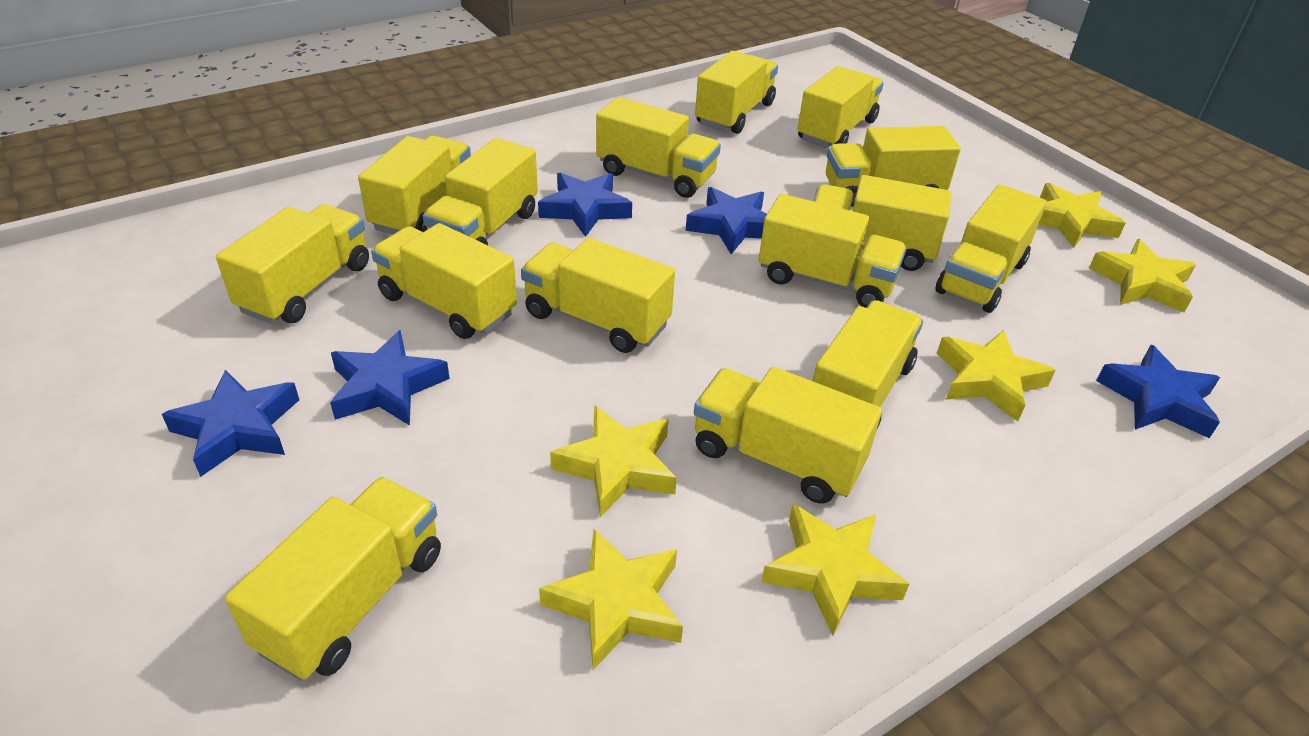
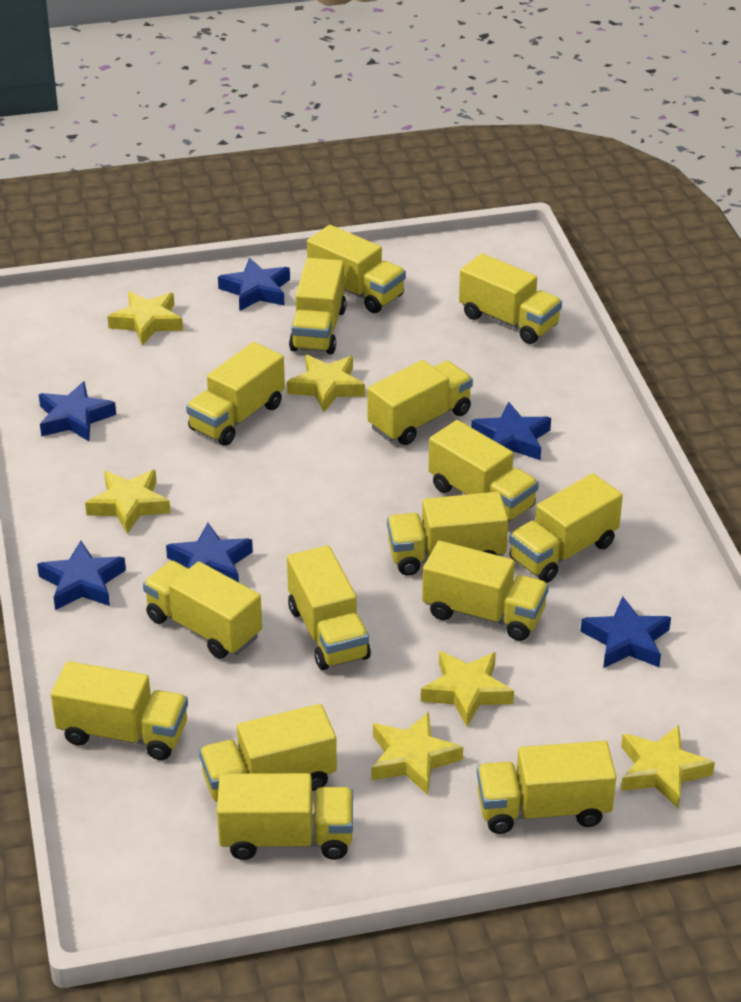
blue star: [162,370,299,477] [330,330,450,426] [538,173,632,237] [686,187,767,254] [1096,345,1220,438] = 5 -> [37,541,126,610] [39,381,116,441] [166,523,253,582] [218,258,290,311] [471,401,551,460] [581,596,671,668] = 6

